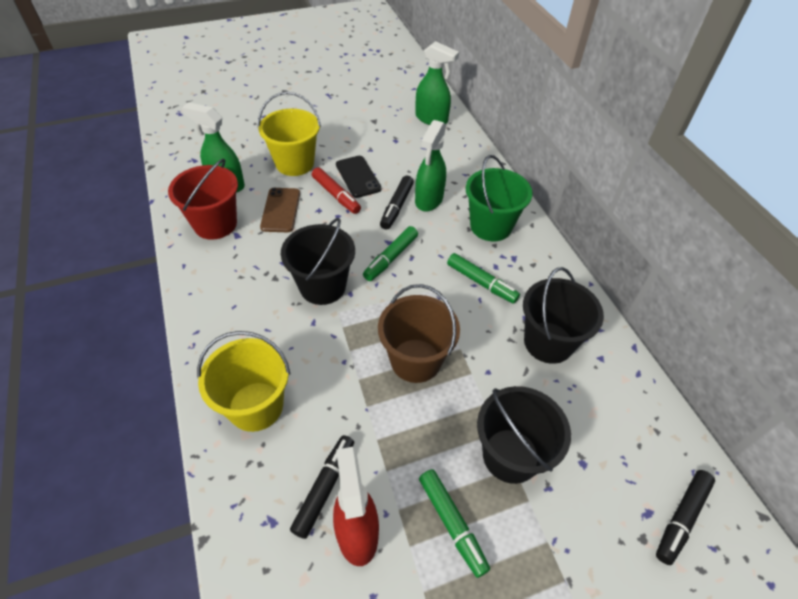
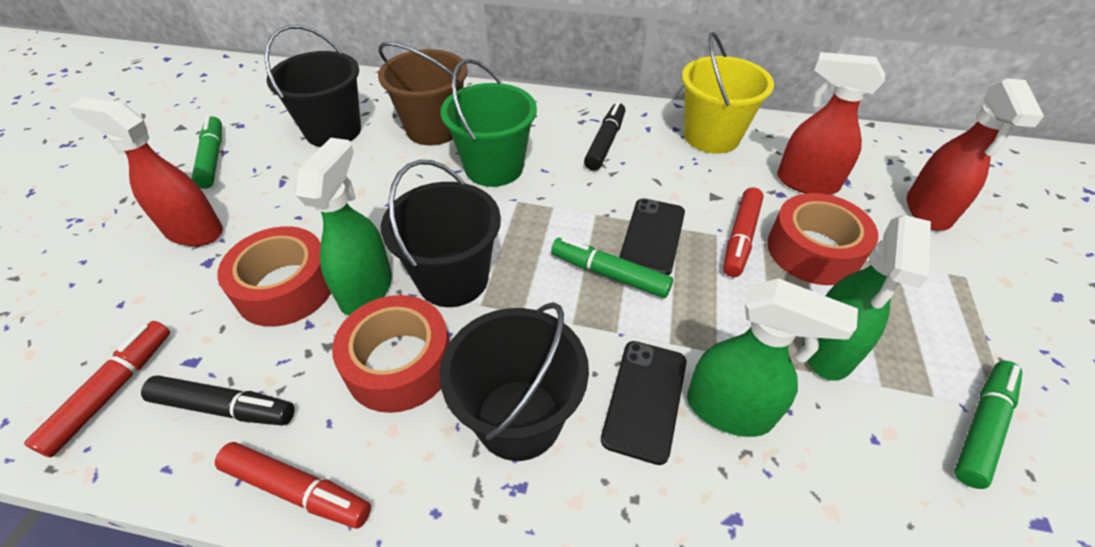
black marker: [290,435,354,539] [380,176,414,230] [656,470,715,565] = 3 -> [141,375,295,426] [584,102,625,171] = 2
black phone: [336,156,381,198] = 1 -> [601,341,687,465] [619,198,685,275] = 2
brown phone: [260,188,300,232] = 1 -> none = 0
red bucket: [168,158,238,240] = 1 -> none = 0
red marker: [312,167,361,214] = 1 -> [24,321,170,457] [215,442,371,529] [723,187,764,277] = 3
red spray bottle: [333,447,379,566] = 1 -> [68,97,223,246] [777,52,885,195] [907,79,1044,230] = 3
red tape: none = 0 -> [217,226,331,327] [332,295,450,413] [767,193,878,285] = 3
yellow bucket: [197,331,290,432] [258,92,321,176] = 2 -> [682,32,774,154] = 1

